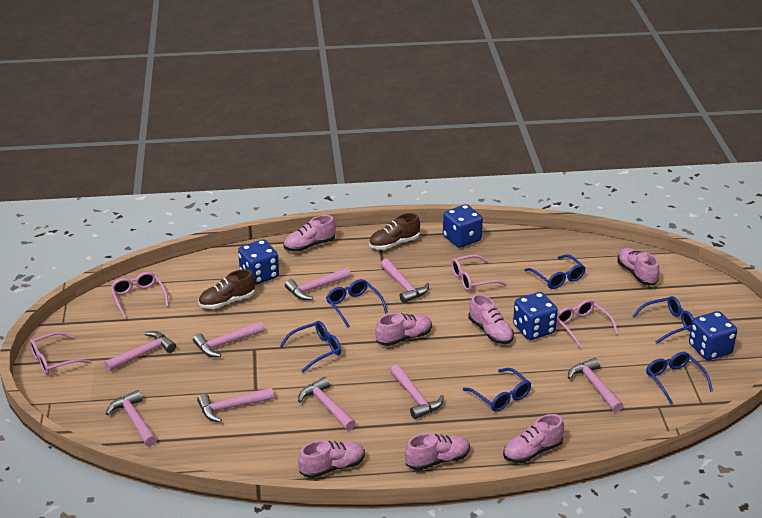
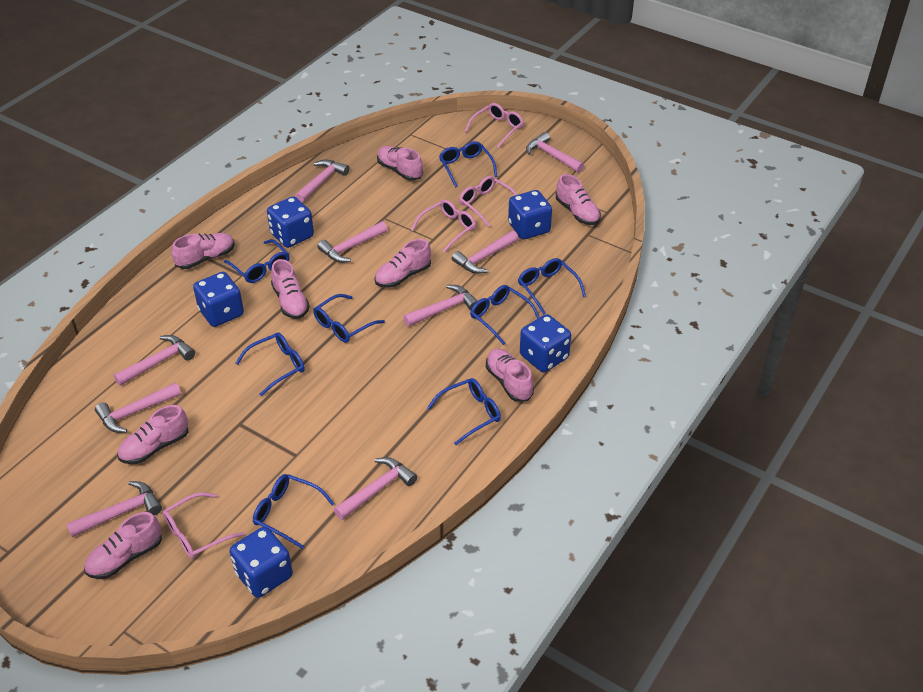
blue dice: [238,239,279,285] [443,204,483,248] [513,292,558,340] [689,311,737,360] = 4 -> [193,272,244,327] [229,527,293,598] [267,196,314,248] [508,190,552,239] [520,314,571,372] = 5
blue glasses: [280,321,341,372] [326,279,388,327] [463,368,531,412] [524,254,586,289] [632,296,694,344] [646,352,713,404] = 6 -> [224,239,289,283] [235,333,305,396] [253,474,335,549] [314,294,385,343] [427,378,501,445] [439,141,498,187] [470,285,540,345] [518,258,586,315] = 8
brown shoe: [199,269,255,309] [369,213,420,250] = 2 -> none = 0
pink shoe: [284,215,336,252] [298,441,365,478] [375,313,432,346] [405,433,470,471] [469,294,514,344] [503,414,564,463] [617,248,659,285] = 7 -> [84,512,162,579] [118,405,188,464] [171,233,235,269] [271,259,310,319] [375,239,431,288] [377,146,423,181] [486,349,534,402] [556,174,601,225] = 8

